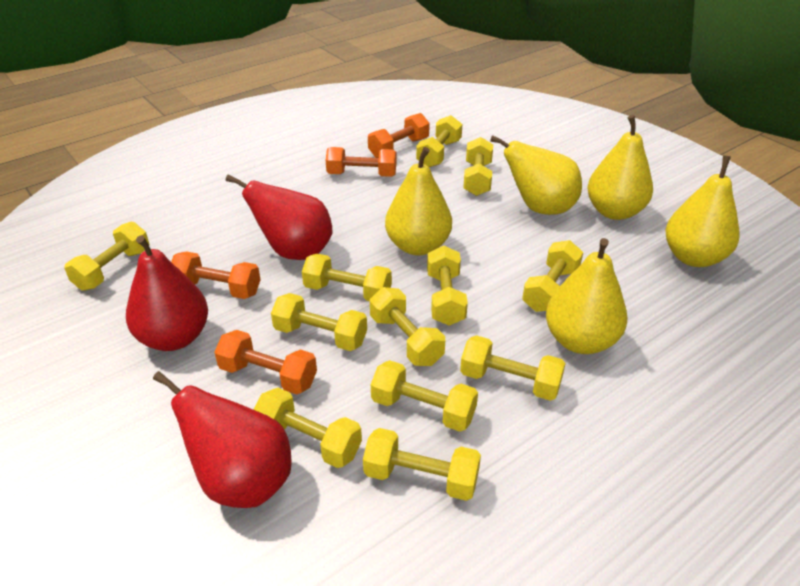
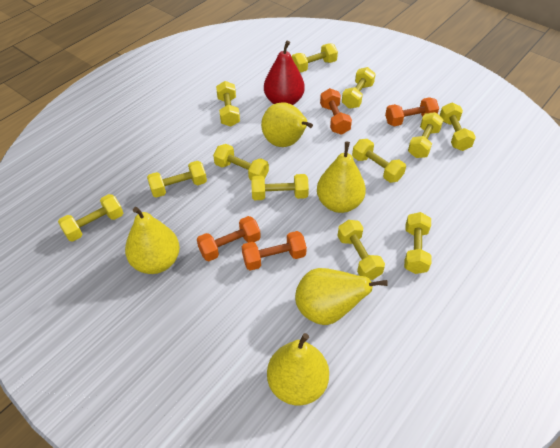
red pear: [126,235,208,351] [153,371,292,508] [226,175,332,260] = 3 -> [264,41,305,105] = 1

